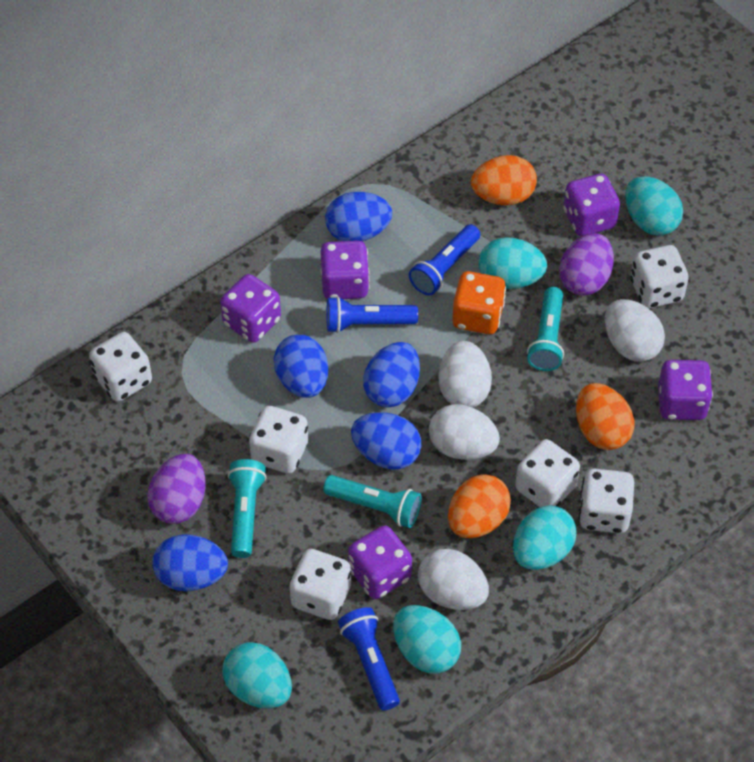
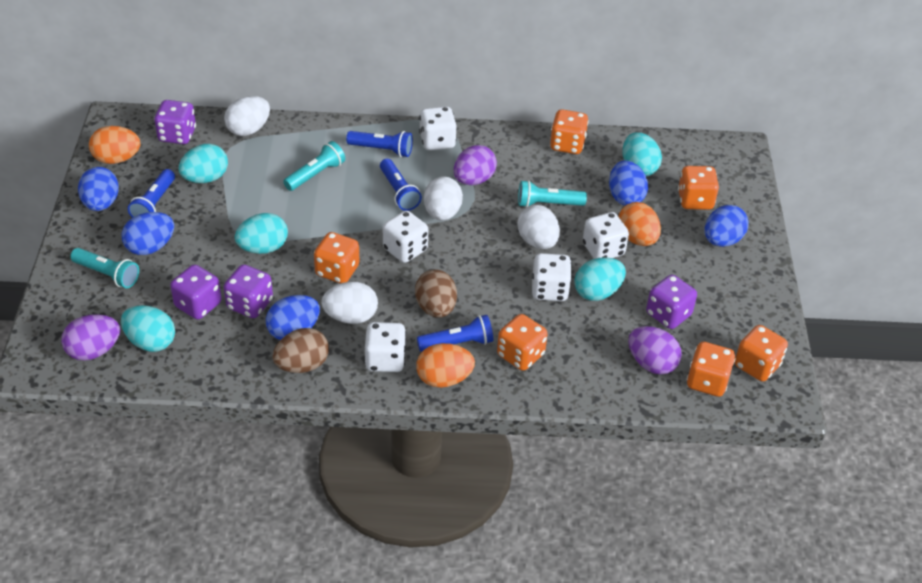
blue flashlight: [327,296,418,333] [338,607,400,711] [409,224,480,296] = 3 -> [128,169,175,218] [346,131,413,157] [380,159,422,211] [417,315,493,352] = 4
brown egg: none = 0 -> [272,328,329,373] [415,270,457,318] = 2
orange dice: [452,271,506,334] = 1 -> [314,232,360,284] [497,314,548,371] [550,109,589,154] [678,166,719,210] [687,342,736,397] [735,325,788,381] = 6
purple dice: [220,274,281,343] [320,240,370,299] [348,525,412,599] [563,174,620,236] [658,360,713,420] = 5 -> [154,100,196,144] [170,265,222,319] [224,264,273,318] [646,275,697,329] = 4
purple egg: [147,454,206,524] [559,233,614,296] = 2 -> [61,314,120,361] [454,145,497,185] [628,326,682,375] = 3
white dice: [89,332,152,401] [249,406,308,473] [289,549,351,620] [515,439,580,507] [579,469,634,533] [630,245,689,308] = 6 -> [365,322,406,372] [383,211,428,263] [419,107,457,150] [532,253,572,301] [583,212,629,259] = 5

